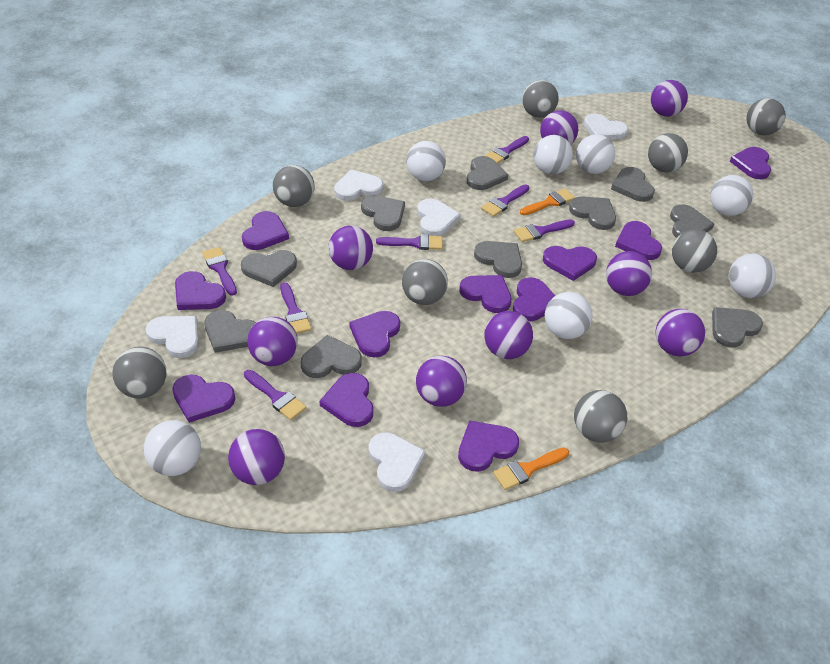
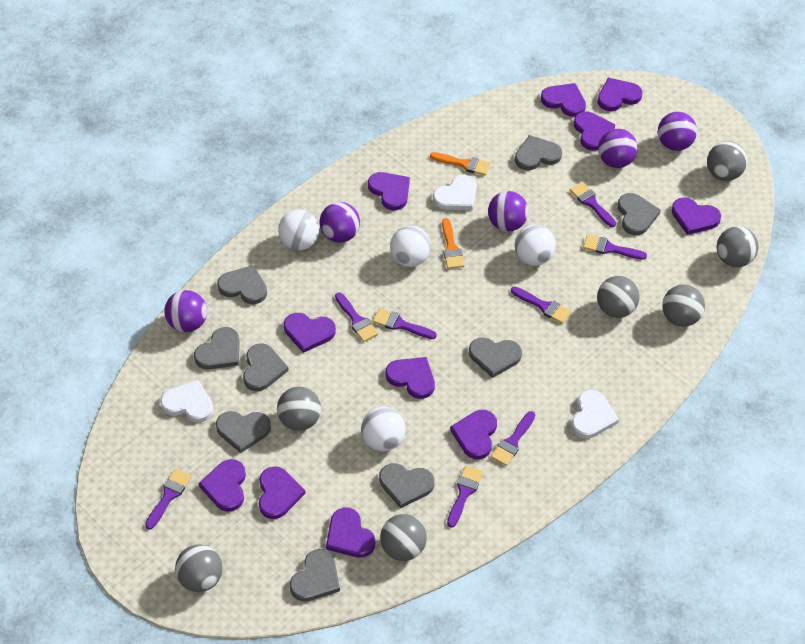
grey ball: [112,347,166,398] [273,165,315,207] [402,259,448,305] [522,80,559,118] [574,390,627,442] [648,133,688,172] [672,229,717,273] [747,98,785,135] = 8 -> [175,544,223,592] [277,387,321,431] [380,514,427,561] [597,276,640,318] [662,285,705,327] [707,141,747,181] [717,226,759,267] = 7
grey heart: [205,310,256,353] [241,250,297,287] [301,335,362,378] [361,195,405,231] [467,156,508,190] [474,241,522,278] [569,197,616,230] [611,167,655,202] [670,204,714,238] [712,307,763,347] = 10 -> [194,327,240,369] [216,411,271,453] [217,265,267,304] [243,343,289,391] [290,549,340,601] [379,463,434,508] [469,337,522,378] [515,135,562,170] [618,193,661,235] = 9
purple ball: [228,429,285,485] [247,317,298,366] [328,225,373,270] [416,356,467,407] [484,311,533,359] [540,110,578,145] [606,251,652,296] [651,80,688,117] [655,309,705,356] = 9 -> [164,290,207,332] [319,202,360,243] [488,191,529,232] [598,129,638,168] [658,112,697,151] = 5
purple brush: [202,247,237,296] [244,370,307,420] [280,282,312,334] [376,234,443,250] [481,184,529,217] [485,136,529,164] [514,219,575,242] = 7 -> [145,469,192,530] [335,292,378,342] [373,308,437,339] [447,466,483,528] [491,411,535,466] [511,287,571,324] [570,182,616,227] [583,235,647,260] = 8
white ball: [144,420,201,476] [406,141,446,181] [533,135,573,175] [545,292,592,339] [576,134,615,174] [710,175,753,216] [729,254,776,298] = 7 -> [278,210,319,250] [361,407,406,451] [390,226,431,267] [515,225,556,266] = 4
white heart: [146,316,199,358] [334,169,383,201] [368,432,426,492] [417,198,461,236] [584,114,628,140] = 5 -> [160,380,214,423] [433,175,477,210] [572,390,619,439] = 3

